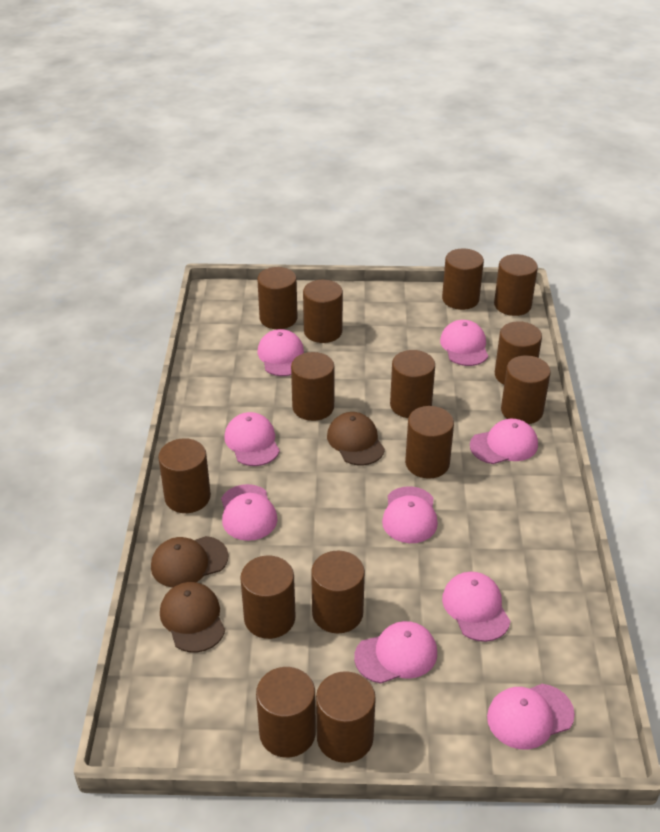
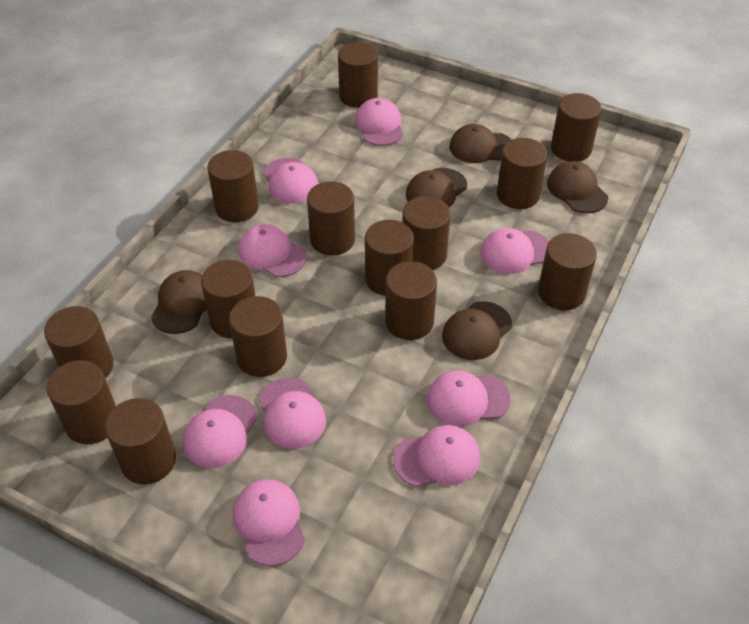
brown cap: [151,536,228,588] [160,582,225,653] [327,412,385,465] = 3 -> [151,270,207,334] [406,168,467,207] [442,301,512,360] [449,124,512,163] [547,161,608,213] = 5

